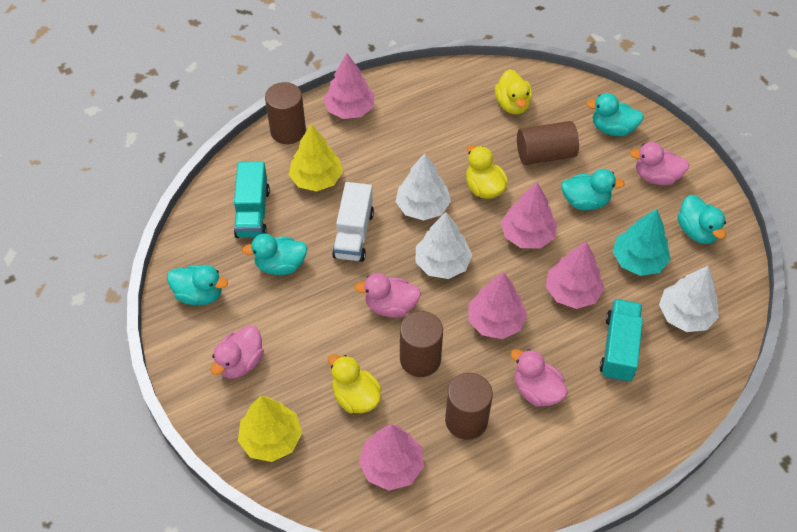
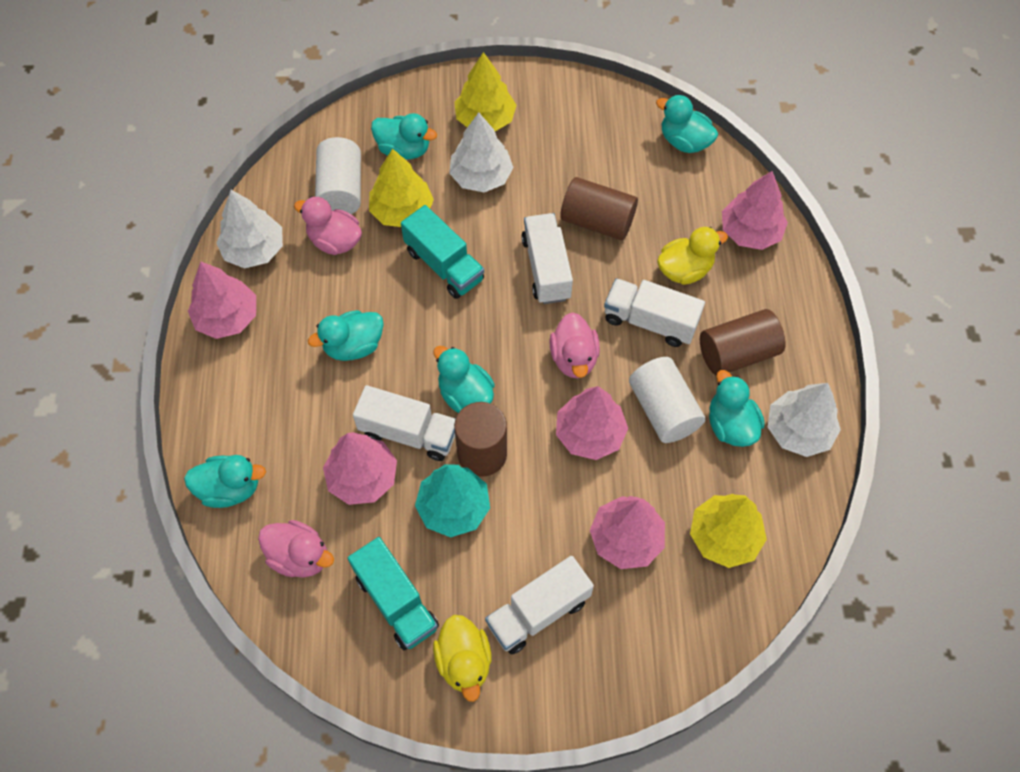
brown cylinder: [265,82,306,144] [400,311,443,377] [445,373,493,440] [517,121,579,165] = 4 -> [454,402,507,477] [560,177,638,240] [700,309,785,376] = 3
pink duck: [211,326,264,379] [354,273,421,318] [510,349,568,407] [630,142,689,186] = 4 -> [258,520,334,578] [294,196,362,255] [549,312,600,378] = 3
turquoise duck: [167,265,228,305] [242,234,307,275] [561,169,625,210] [586,93,644,136] [678,195,726,244] = 5 -> [184,455,266,508] [308,310,384,361] [371,113,437,160] [433,346,495,413] [656,95,718,153] [709,370,765,447] = 6
white cylinder: none = 0 -> [315,137,361,214] [629,357,705,443] = 2
white truck: [332,182,374,262] = 1 -> [353,385,455,461] [485,556,594,655] [521,213,573,304] [604,278,705,347] = 4
yellow duck: [328,354,382,413] [466,145,508,199] [495,69,532,114] = 3 -> [433,615,492,702] [657,227,728,285] = 2
yellow tree: [238,396,302,462] [289,125,343,192] = 2 -> [369,148,434,227] [454,52,517,131] [690,494,767,568] = 3

